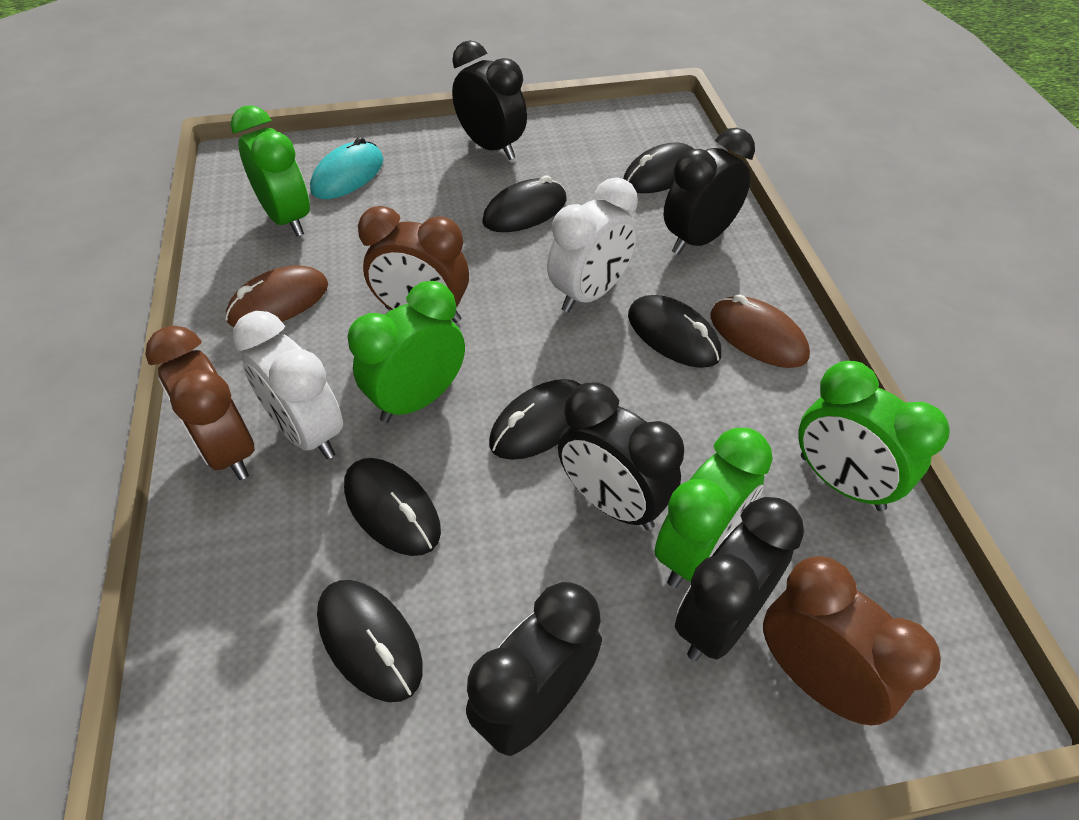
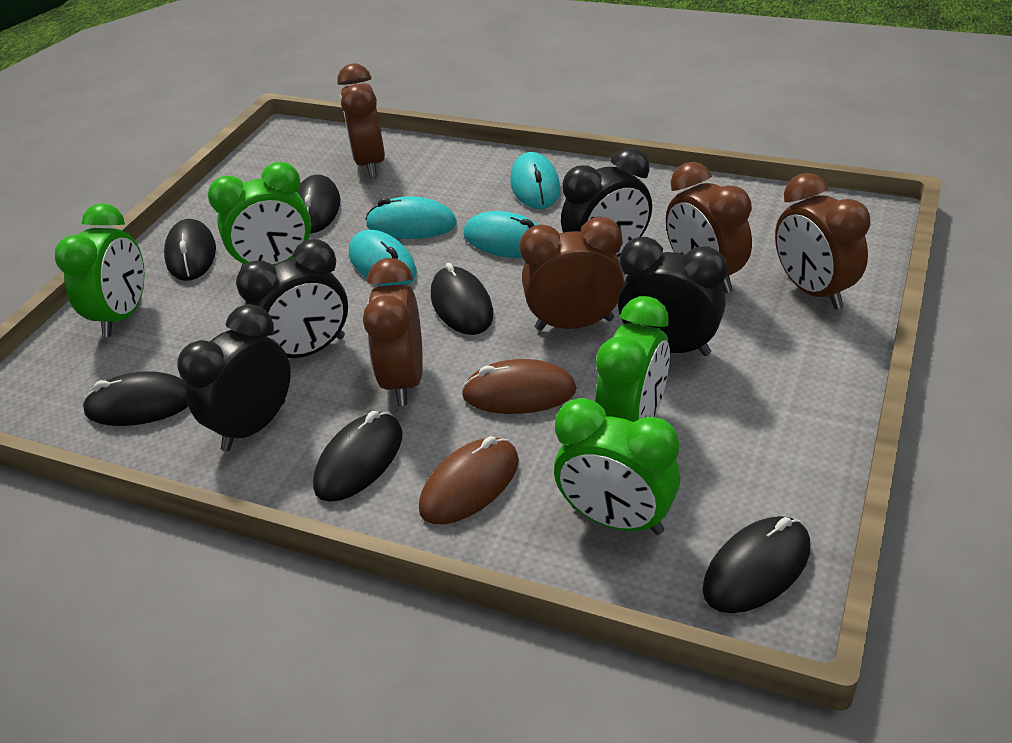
black clock: [452,41,527,160] [466,582,602,756] [558,382,684,530] [663,128,755,255] [675,497,804,661] = 5 -> [177,304,291,451] [236,239,348,358] [561,148,652,257] [618,237,727,356] = 4
brown clock: [145,326,255,480] [358,206,469,323] [763,556,941,725] = 3 -> [337,64,385,178] [363,258,423,406] [520,217,624,331] [666,162,752,293] [775,173,870,310] = 5
turquoise mouse: [310,137,383,199] = 1 -> [349,230,417,286] [366,196,457,239] [463,211,538,258] [510,152,560,209] = 4
white clock: [232,311,343,459] [547,177,638,312] = 2 -> none = 0

